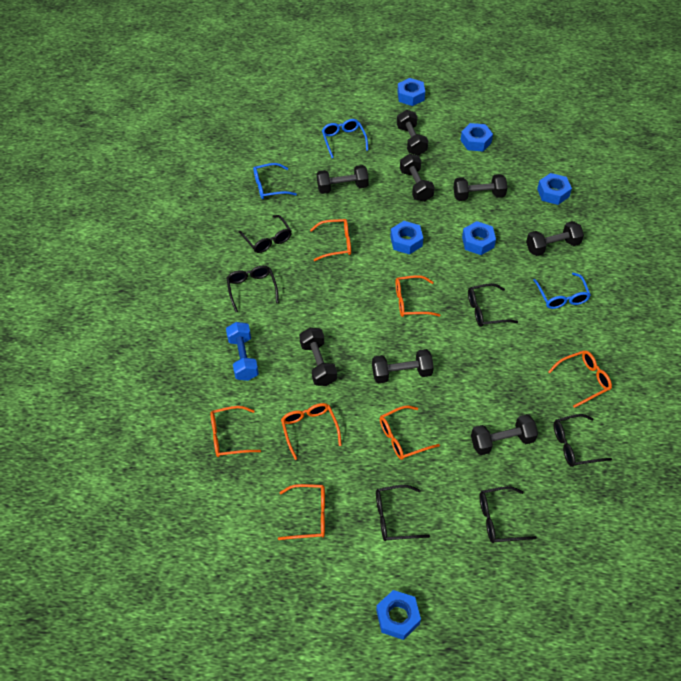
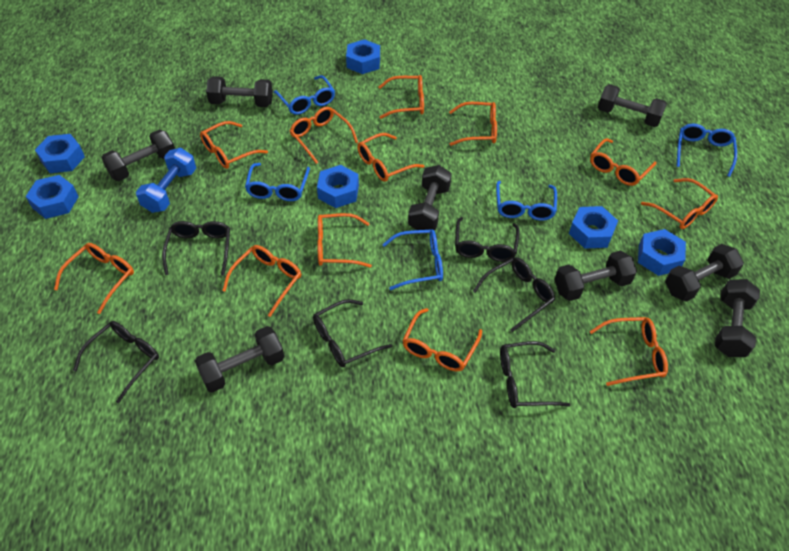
blue glasses: [253,163,297,199] [322,119,368,158] [533,273,591,309] = 3 -> [245,163,310,201] [273,75,335,115] [382,229,443,290] [496,181,557,220] [677,124,737,177] = 5
orange glasses: [210,406,261,457] [278,484,325,540] [281,403,342,460] [310,219,351,261] [380,405,440,460] [396,275,441,317] [548,350,612,408] = 7 -> [54,243,134,314] [200,121,268,169] [222,245,301,317] [290,107,358,164] [317,213,372,268] [357,133,424,182] [378,75,424,119] [402,308,482,371] [449,102,497,146] [589,317,668,386] [590,138,656,186] [641,178,718,229] = 12

